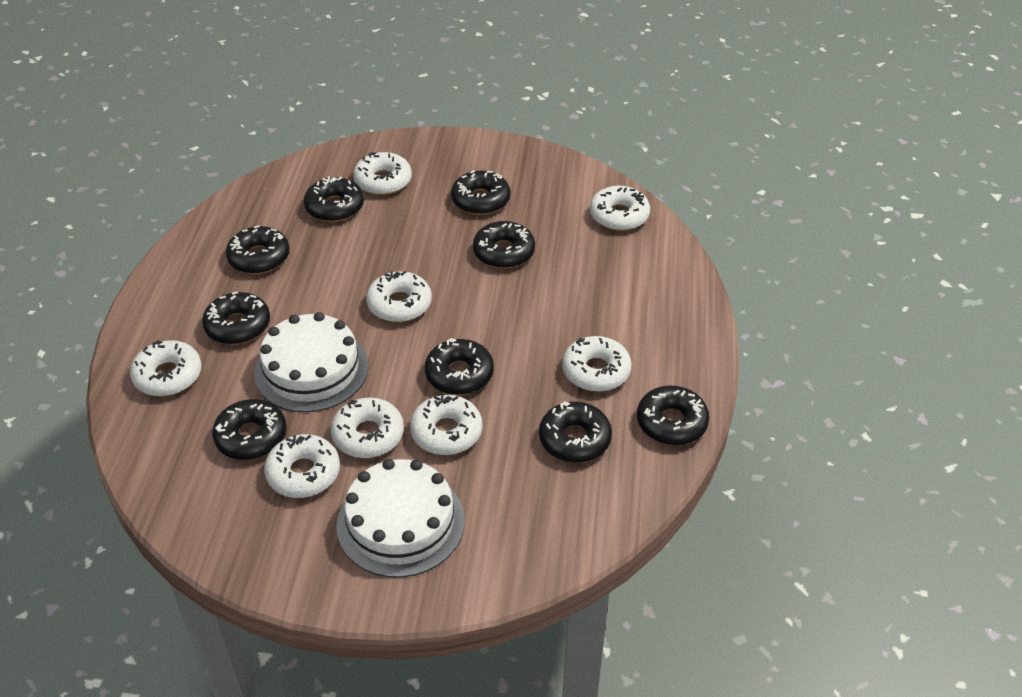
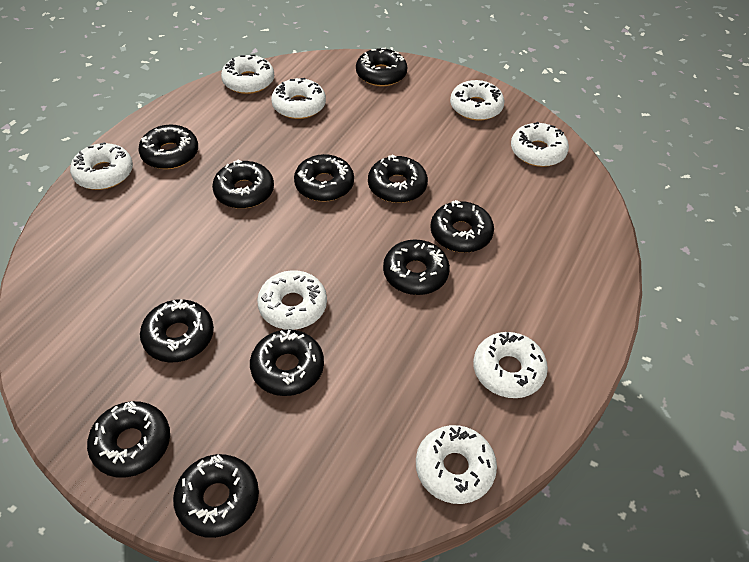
black donut: [202,291,270,344] [212,399,287,460] [226,225,290,274] [304,177,364,222] [425,338,494,395] [451,170,510,215] [473,221,535,268] [539,401,612,463] [637,386,709,445] = 9 -> [87,401,170,478] [139,125,198,169] [140,299,214,363] [173,454,259,538] [212,160,274,209] [250,329,324,396] [294,154,354,202] [356,47,407,87] [368,155,428,203] [383,239,450,295] [431,200,494,253] = 11
white cake: [254,312,369,412] [336,459,465,578] = 2 -> none = 0

